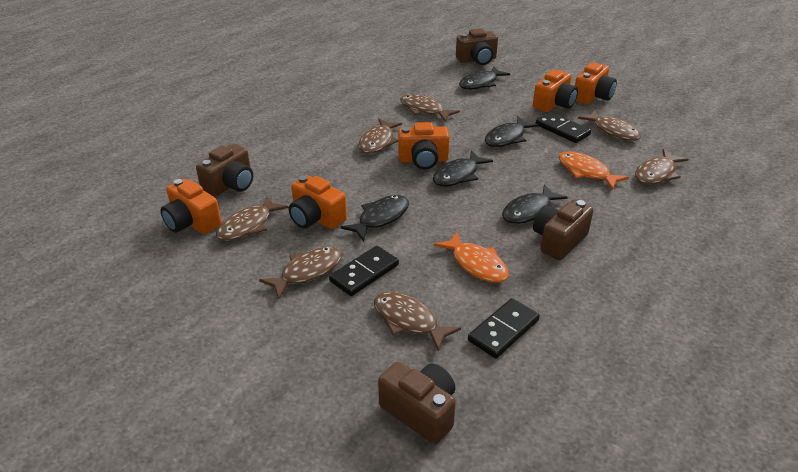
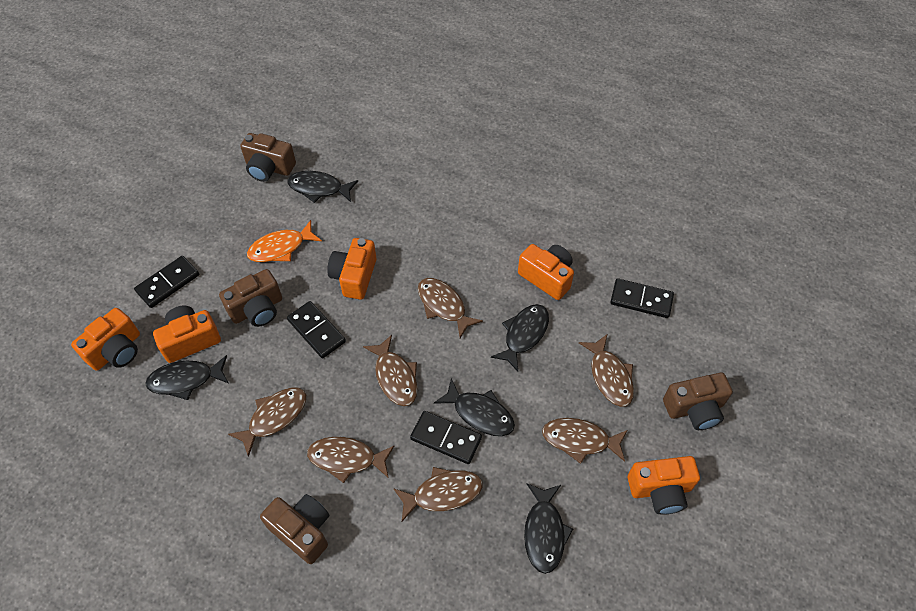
black domino: [329,246,399,296] [468,298,540,358] [536,112,591,143] = 3 -> [134,256,199,308] [287,301,346,358] [410,411,482,464] [610,278,674,318] = 4
orange fish: [434,231,509,283] [559,152,629,190] = 2 -> [247,220,322,262] = 1

